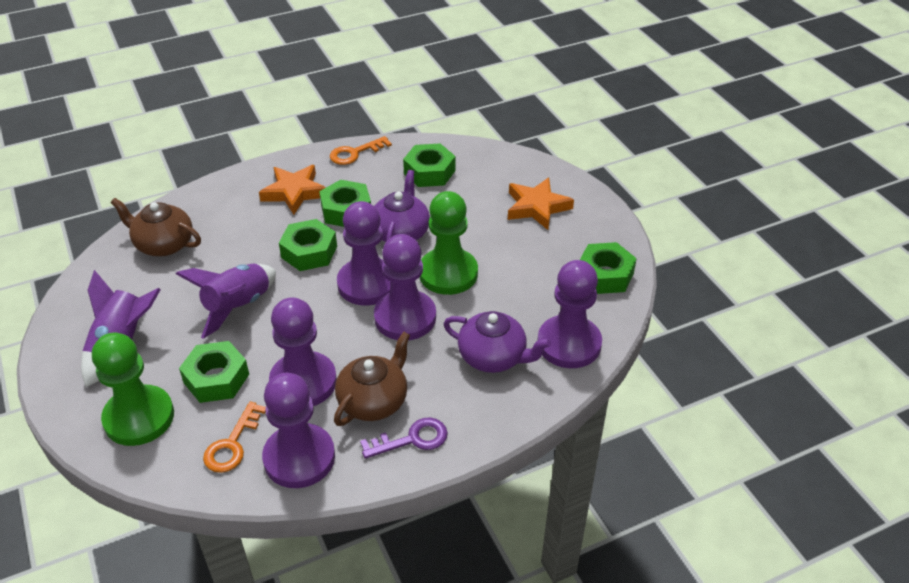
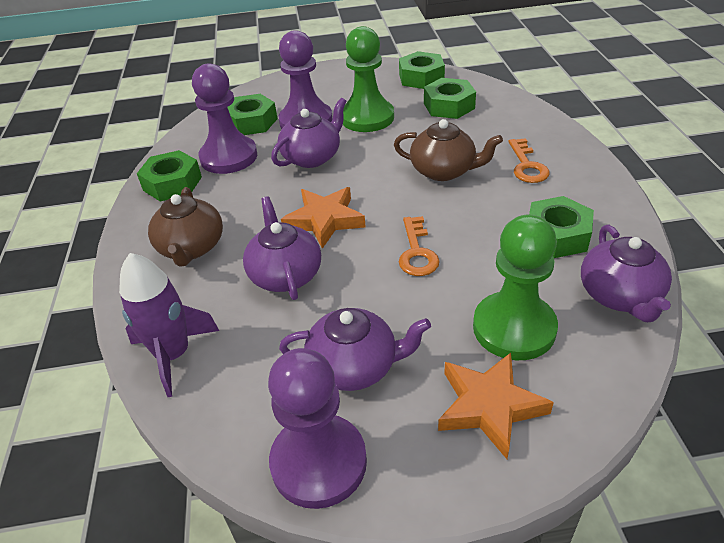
purple key: [360,418,448,459] = 1 -> none = 0
purple pawn: [262,373,335,488] [269,297,337,406] [337,201,391,306] [374,234,436,340] [537,260,602,368] = 5 -> [192,63,257,174] [268,348,367,509] [279,30,333,129] = 3
purple rocket: [81,270,161,387] [176,264,276,339] = 2 -> [119,253,219,397] = 1
purple teapot: [374,170,430,242] [444,311,551,373] = 2 -> [243,196,321,300] [271,98,347,168] [279,308,431,391] [581,225,672,322] = 4

